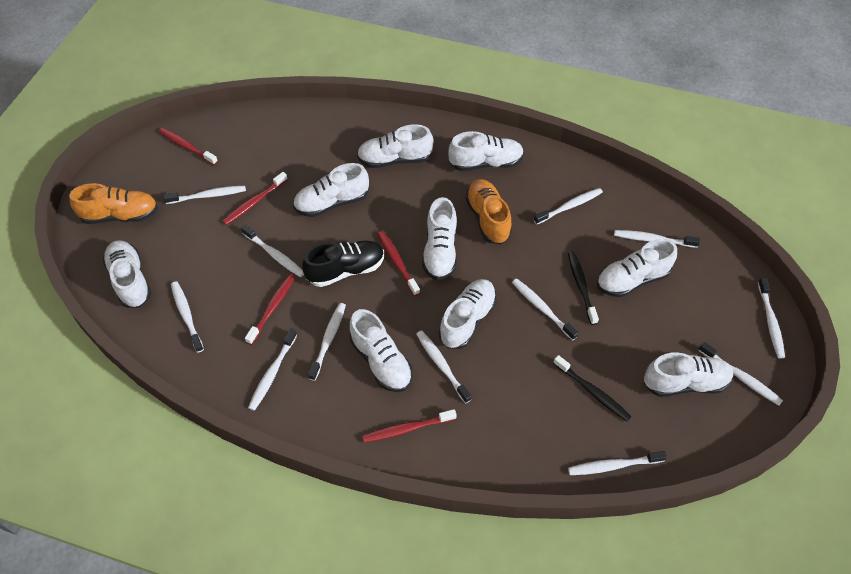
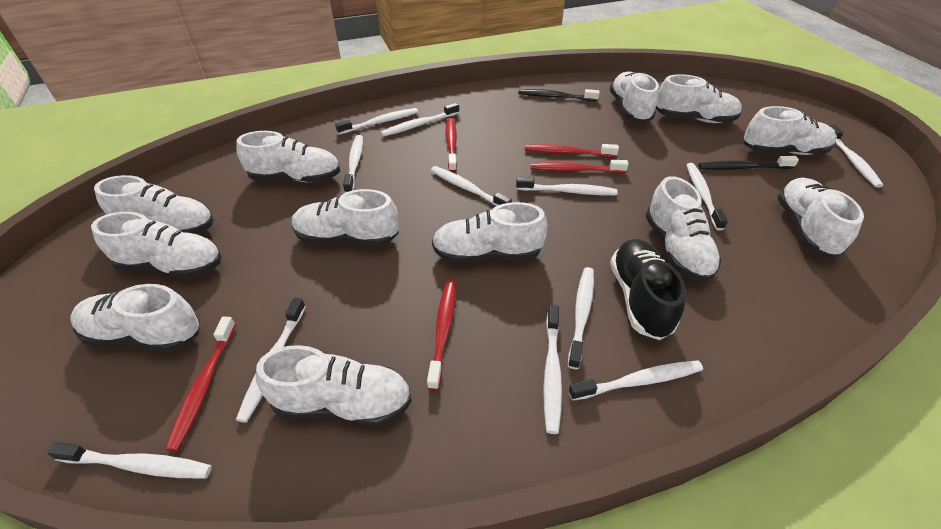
orange shoe: [69,183,158,224] [465,179,512,244] = 2 -> none = 0
white shoe: [103,240,151,308] [293,163,369,217] [350,309,412,392] [357,124,433,168] [422,197,457,280] [439,279,497,349] [448,131,524,171] [597,239,677,297] [644,352,734,397] = 9 -> [70,284,200,352] [91,212,222,278] [94,175,214,234] [237,131,340,183] [256,345,412,426] [292,189,399,246] [432,202,548,263] [610,72,659,123] [645,176,721,282] [655,74,742,123] [743,106,837,155] [777,178,864,258] = 12

